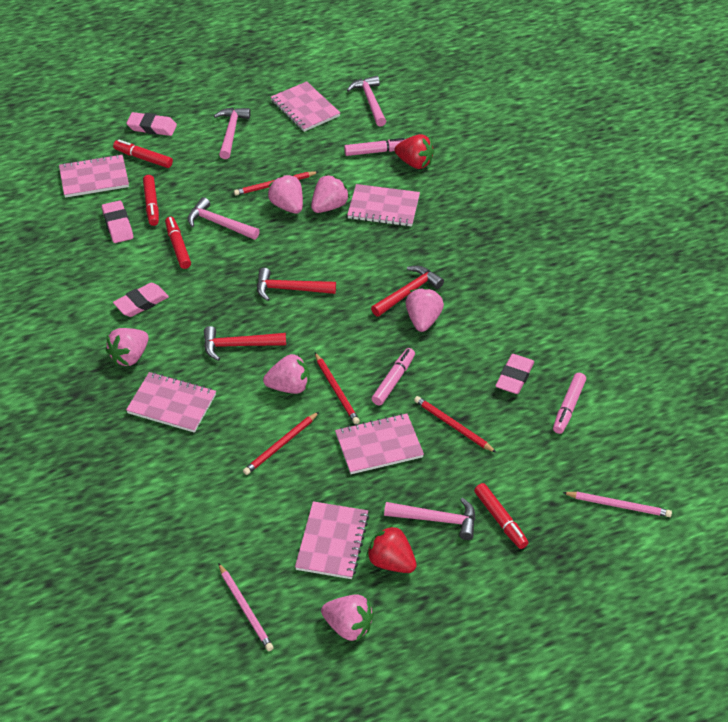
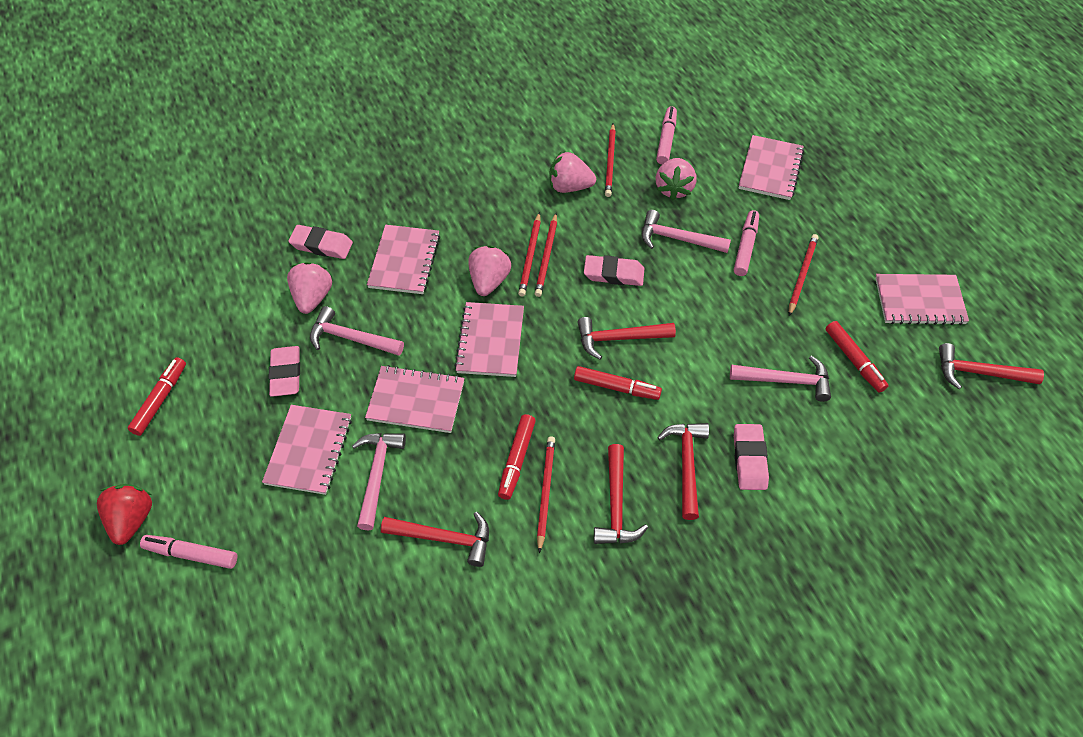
pink pencil: [218,563,274,651] [562,492,672,517] = 2 -> none = 0
pink strawberry: [106,328,149,366] [263,354,310,394] [267,175,303,214] [311,175,350,213] [321,595,374,642] [405,287,444,332] = 6 -> [287,262,332,314] [468,246,511,296] [550,151,596,193] [656,158,696,200] = 4
red hammer: [204,326,286,361] [257,268,336,301] [371,266,444,317] = 3 -> [381,512,489,567] [578,317,676,359] [594,444,648,544] [657,423,709,520] [939,343,1044,389] = 5
red pencil: [234,171,318,195] [243,412,319,475] [315,353,360,424] [414,396,497,453] = 4 -> [518,212,541,296] [535,213,557,297] [537,436,555,553] [605,123,616,197] [789,234,819,316] = 5
red strawberry: [366,525,417,573] [394,134,434,169] = 2 -> [97,484,152,545] = 1

